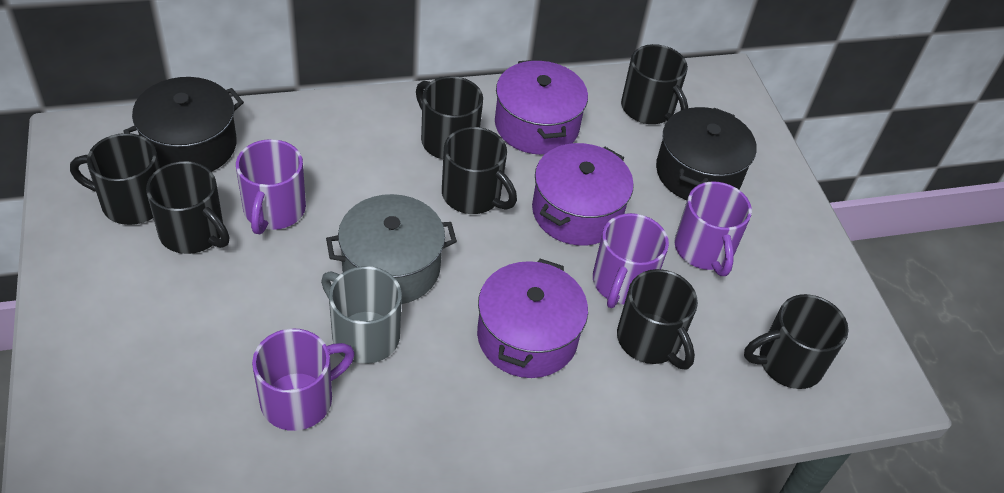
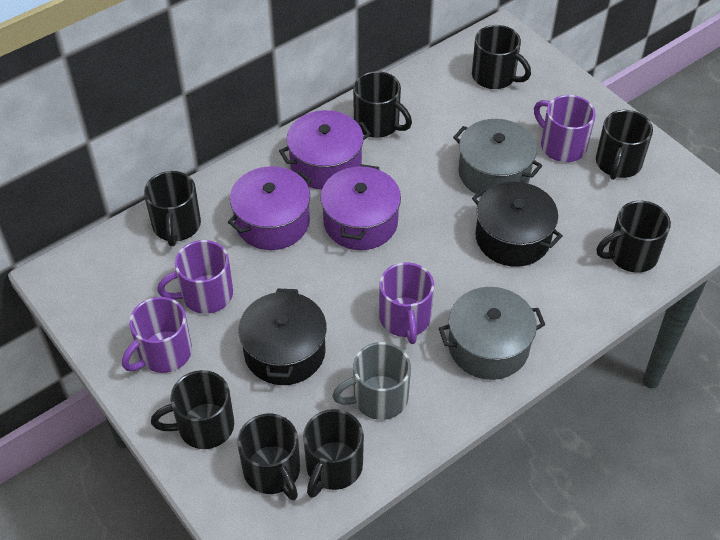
black mug: [70,133,160,225] [146,161,229,254] [416,76,483,159] [442,127,517,214] [617,269,698,370] [621,44,688,124] [744,294,849,389] = 7 -> [144,171,201,246] [151,370,234,449] [237,414,300,500] [303,409,364,498] [353,71,412,138] [472,25,531,89] [596,110,653,180] [596,201,671,273] = 8
grey pot: [326,194,457,304] = 1 -> [439,287,545,380] [453,119,542,196] = 2

